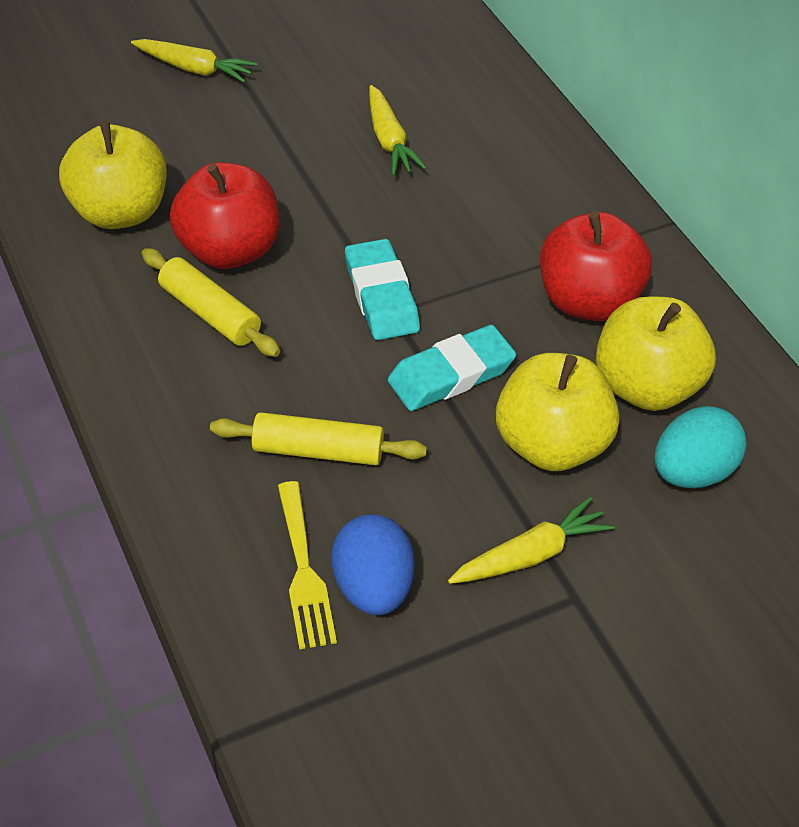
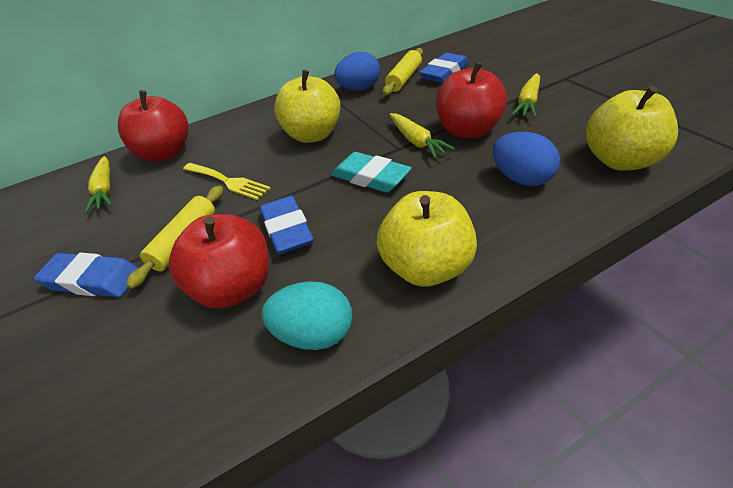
blue egg: [331,514,415,615] = 1 -> [334,52,380,91] [493,132,560,186] = 2
blue eraser: none = 0 -> [34,253,138,297] [260,196,314,254] [419,53,469,83] = 3
red apple: [170,162,279,269] [540,212,652,321] = 2 -> [118,90,189,162] [169,214,269,309] [436,61,507,138] = 3
turquoise eraser: [345,239,420,340] [388,325,516,411] = 2 -> [331,152,412,193] = 1

